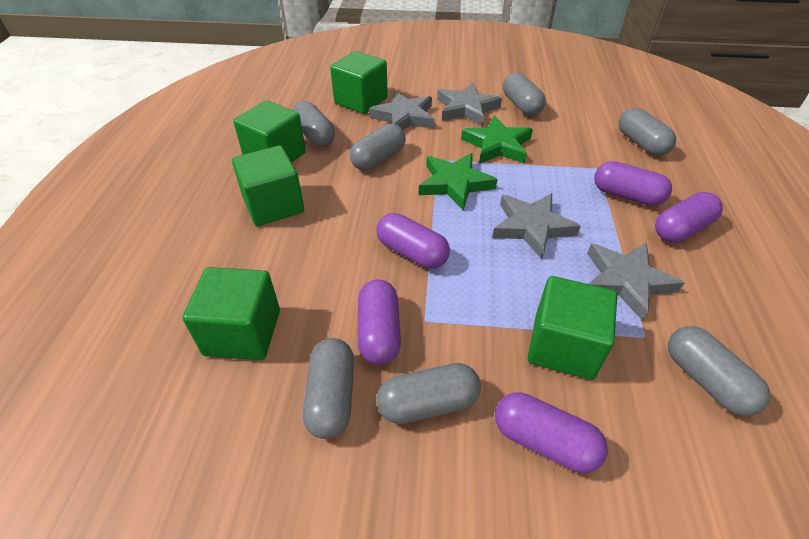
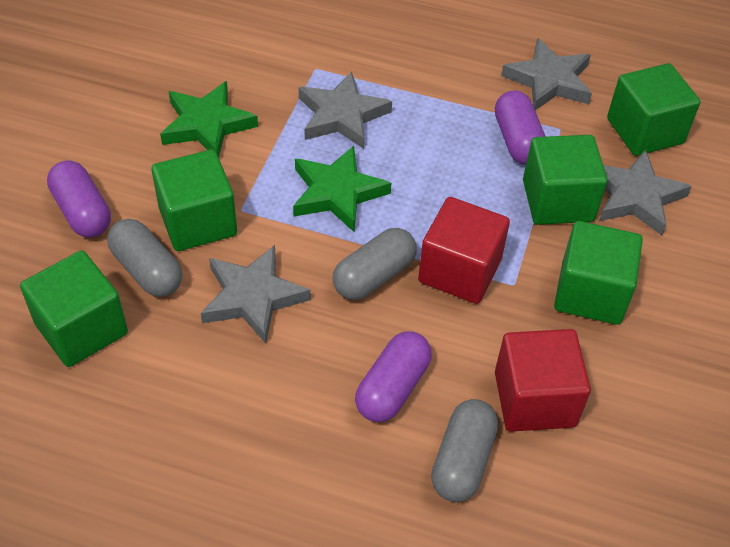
grey capsule: [292,101,335,147] [303,338,354,439] [350,124,406,170] [376,363,481,424] [503,73,546,116] [618,108,676,156] [668,326,770,416] = 7 -> [107,219,182,297] [332,228,417,300] [431,399,498,502] = 3
purple capsule: [358,279,401,365] [376,213,450,269] [495,392,608,473] [594,161,672,206] [655,192,723,243] = 5 -> [47,160,111,238] [355,331,432,422] [495,91,546,165] = 3
red cube: none = 0 -> [418,197,510,304] [495,329,591,432] = 2

